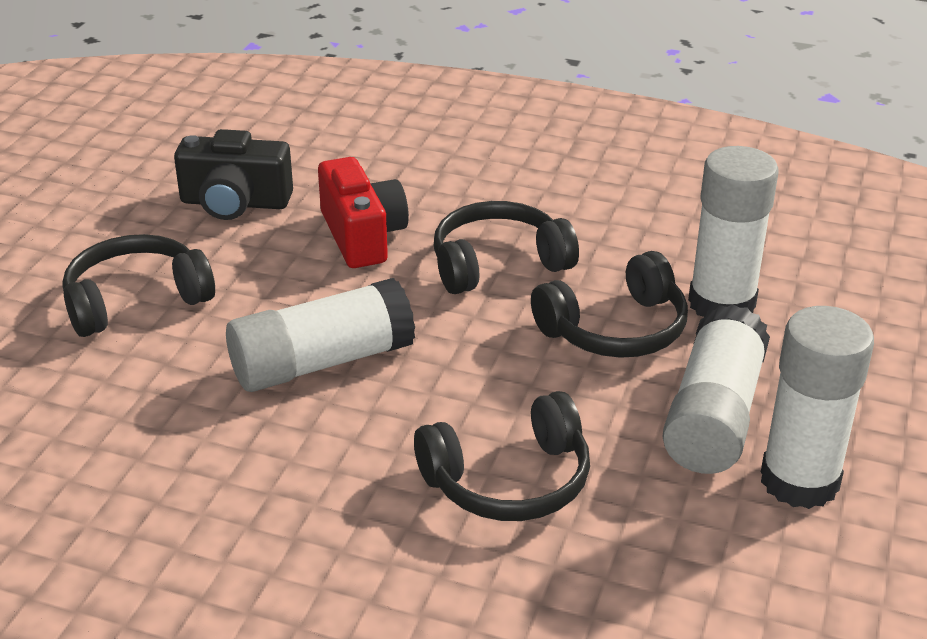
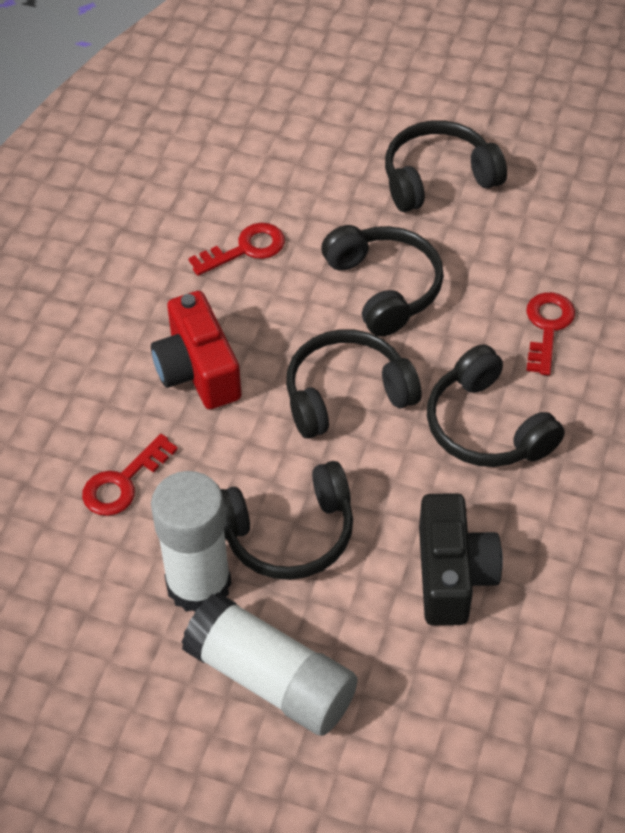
black headphones: [63,234,215,337] [414,391,590,521] [434,201,579,294] [531,251,688,358] = 4 -> [221,461,353,580] [286,329,421,439] [321,225,444,337] [385,120,507,212] [427,344,565,467] = 5
red key: none = 0 -> [82,434,178,516] [189,223,285,276] [526,292,575,376] = 3
white glue stick: [226,278,415,392] [662,304,770,474] [688,146,778,317] [761,306,874,509] = 4 -> [151,471,231,612] [182,592,358,736] = 2

